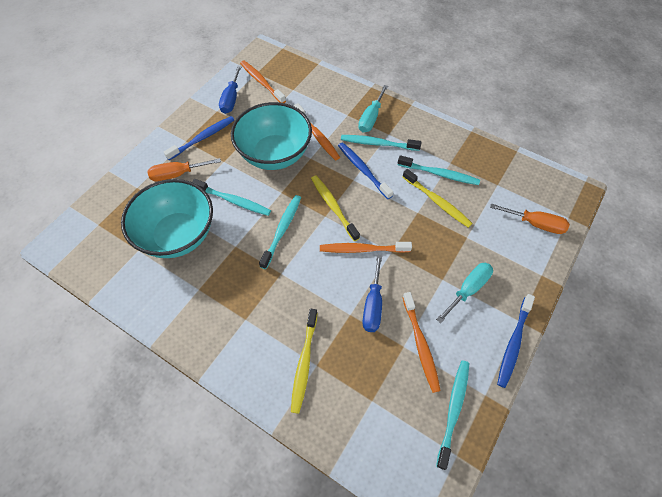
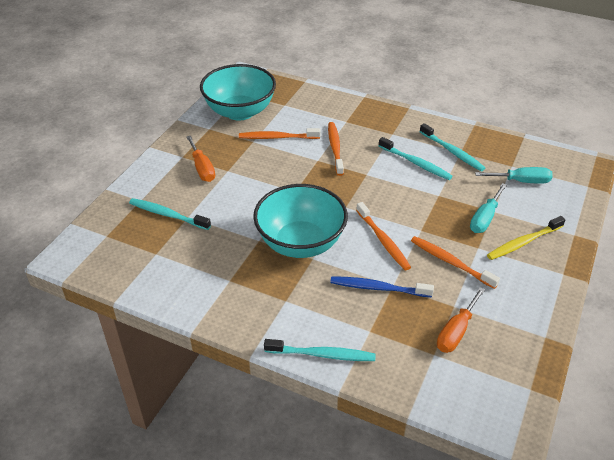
blue screwdriver: [219,66,242,114] [362,255,382,332] = 2 -> none = 0
blue toothbrush: [164,116,234,160] [338,142,393,199] [497,294,535,388] = 3 -> [330,276,434,297] = 1
turquoise toothbrush: [192,179,271,216] [259,195,301,269] [341,135,421,151] [398,155,480,185] [436,360,470,470] = 5 -> [129,198,211,230] [264,339,376,361] [379,137,453,180] [420,123,485,171] = 4
yellow toothbrush: [291,309,317,414] [311,176,360,241] [403,169,473,228] = 3 -> [487,216,565,260] = 1

